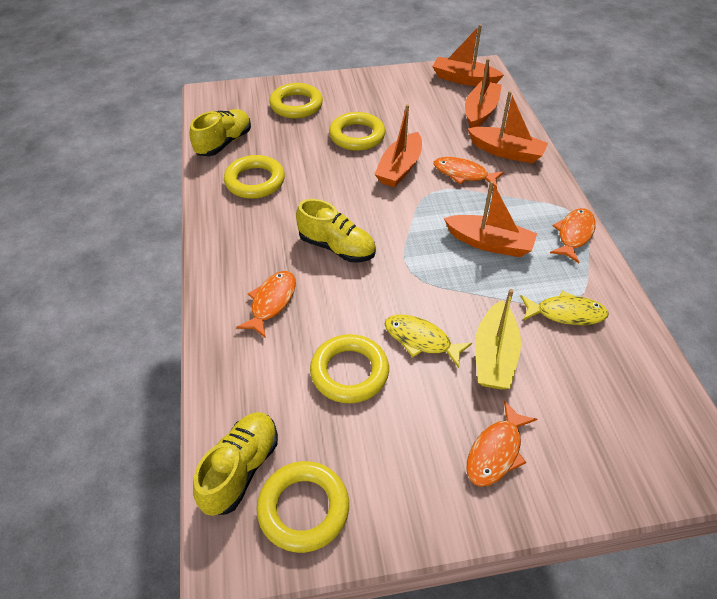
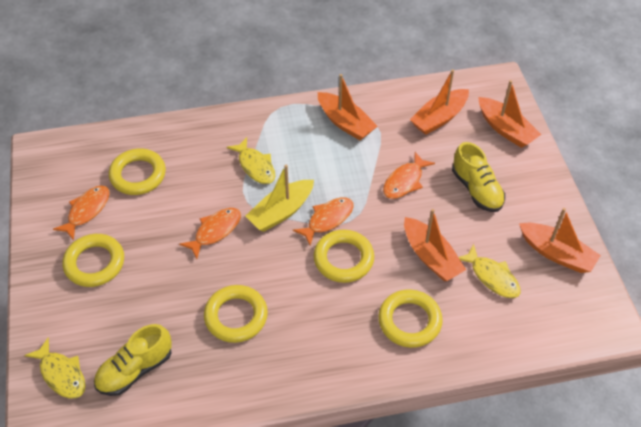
yellow fish: [384,315,472,368] [520,291,609,325] = 2 -> [24,337,86,399] [227,137,275,184] [459,244,521,298] = 3
yellow shoe: [190,109,251,156] [193,412,278,516] [296,199,376,262] = 3 -> [94,324,172,396] [452,142,505,212] = 2

